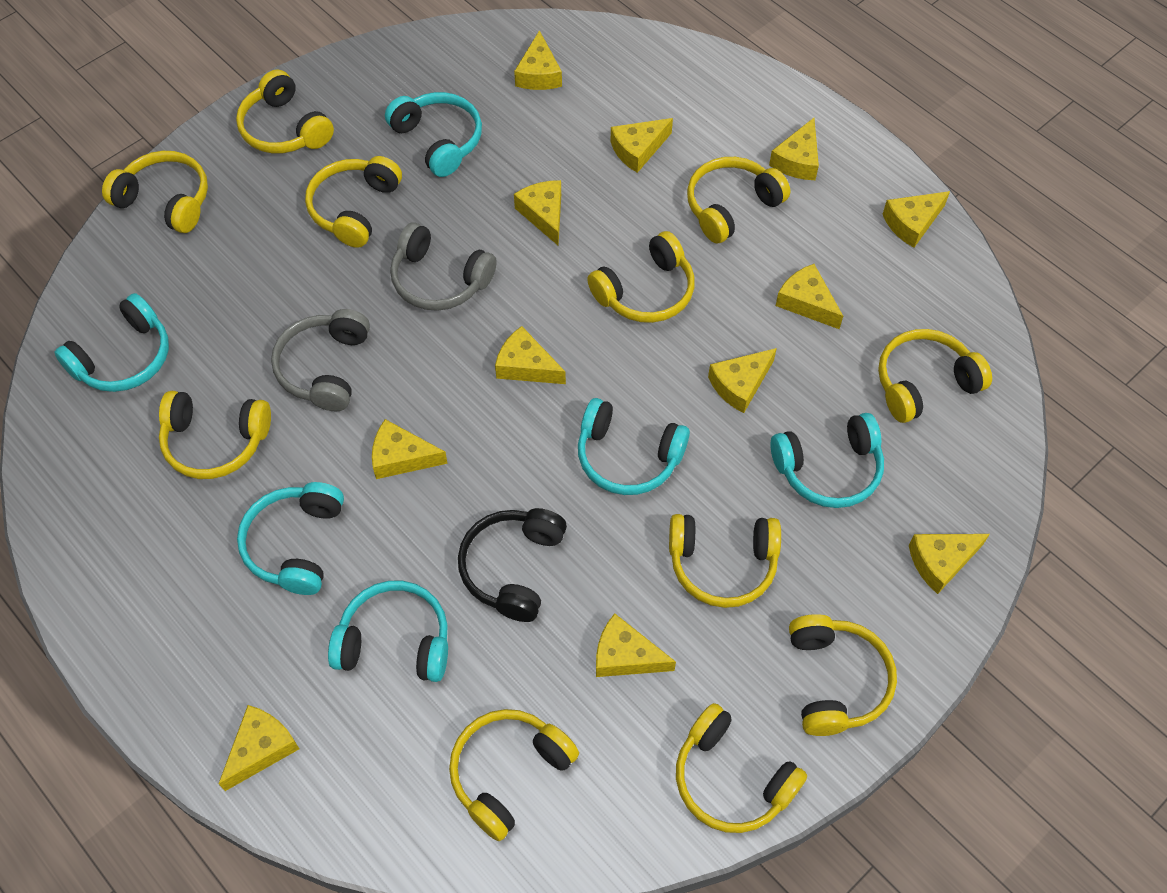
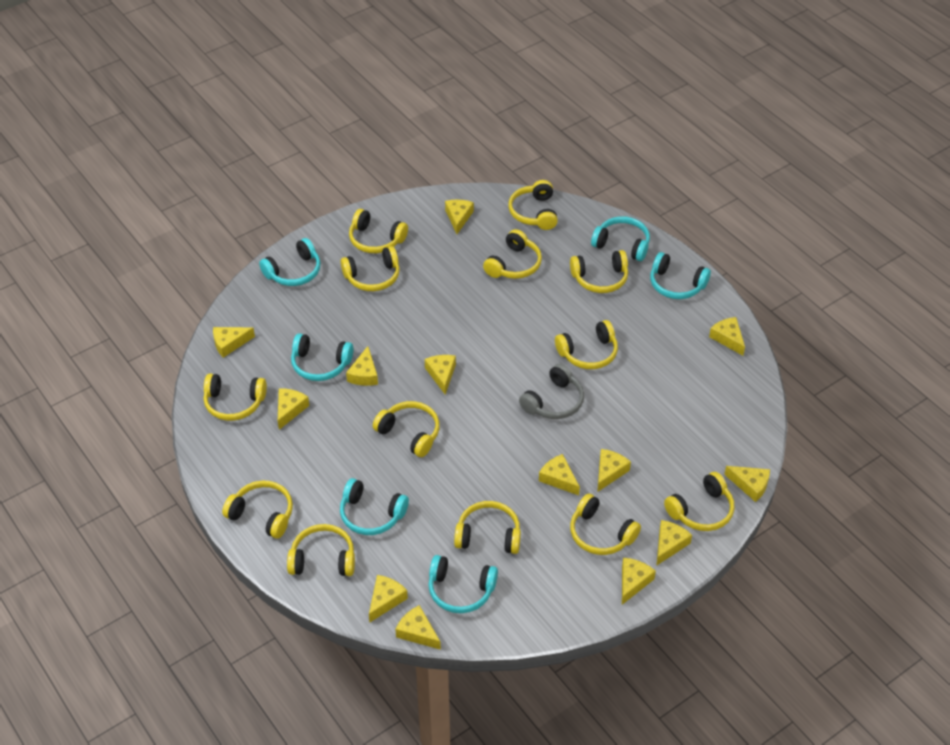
black headphones: [458,508,567,622] = 1 -> none = 0
grey headphones: [271,309,370,411] [390,222,497,311] = 2 -> [519,363,584,419] = 1
yellow cheese: [219,705,299,791] [372,419,448,479] [495,326,566,384] [514,30,562,90] [514,180,561,246] [596,613,676,677] [611,118,673,173] [708,348,777,413] [769,118,819,180] [776,264,843,329] [883,191,950,248] [909,534,990,594] = 12 -> [213,327,255,358] [278,388,309,430] [346,346,378,386] [369,575,408,622] [395,605,441,650] [425,355,456,395] [445,200,474,234] [539,454,580,495] [597,449,631,492] [622,558,656,605] [656,520,692,566] [709,317,745,356] [724,466,770,502] = 13
yellow headphones: [102,151,208,233] [159,391,271,479] [236,70,334,153] [305,156,402,248] [449,709,579,841] [587,231,695,323] [669,514,781,608] [676,703,807,833] [687,157,790,243] [789,614,897,736] [878,329,992,423] = 11 -> [204,373,267,421] [222,481,293,539] [287,524,355,576] [341,246,400,291] [349,209,408,253] [373,401,440,457] [454,501,521,554] [483,229,542,279] [508,180,558,230] [555,320,618,369] [570,250,628,293] [570,493,641,555] [664,472,735,531] = 13

